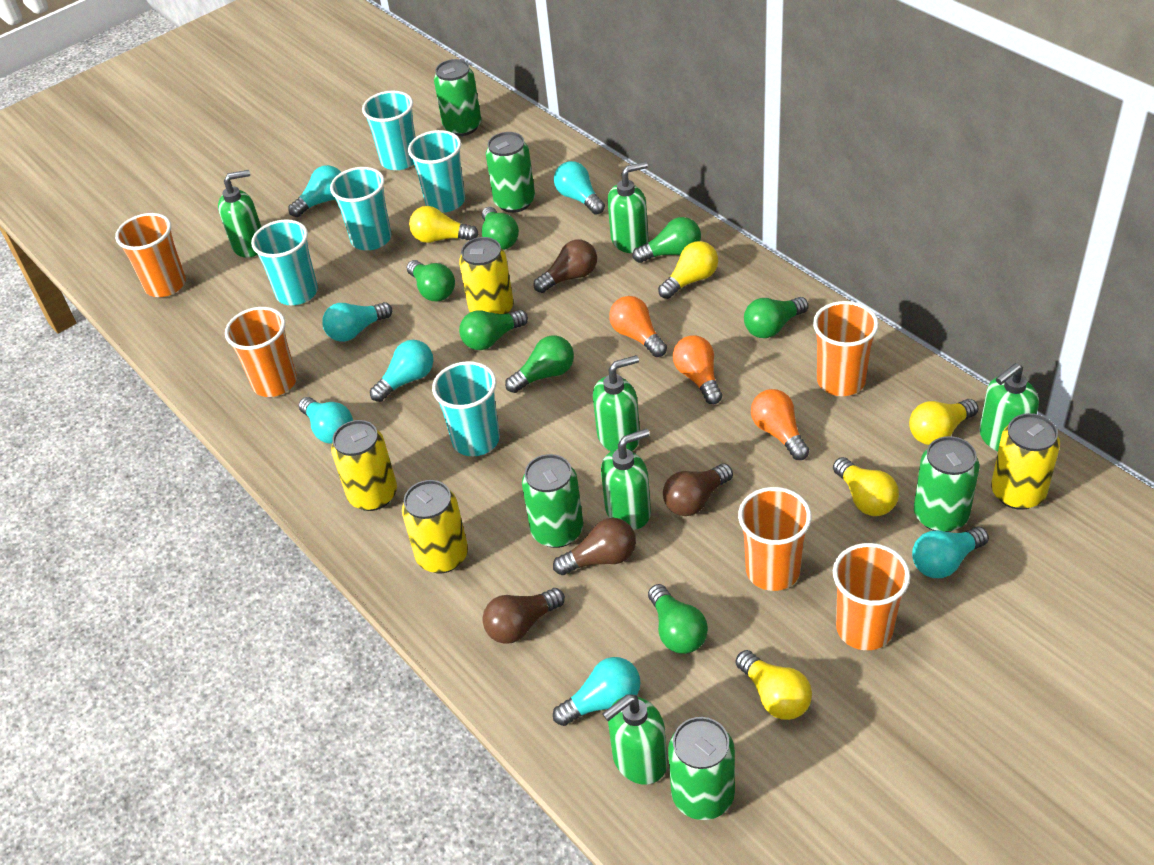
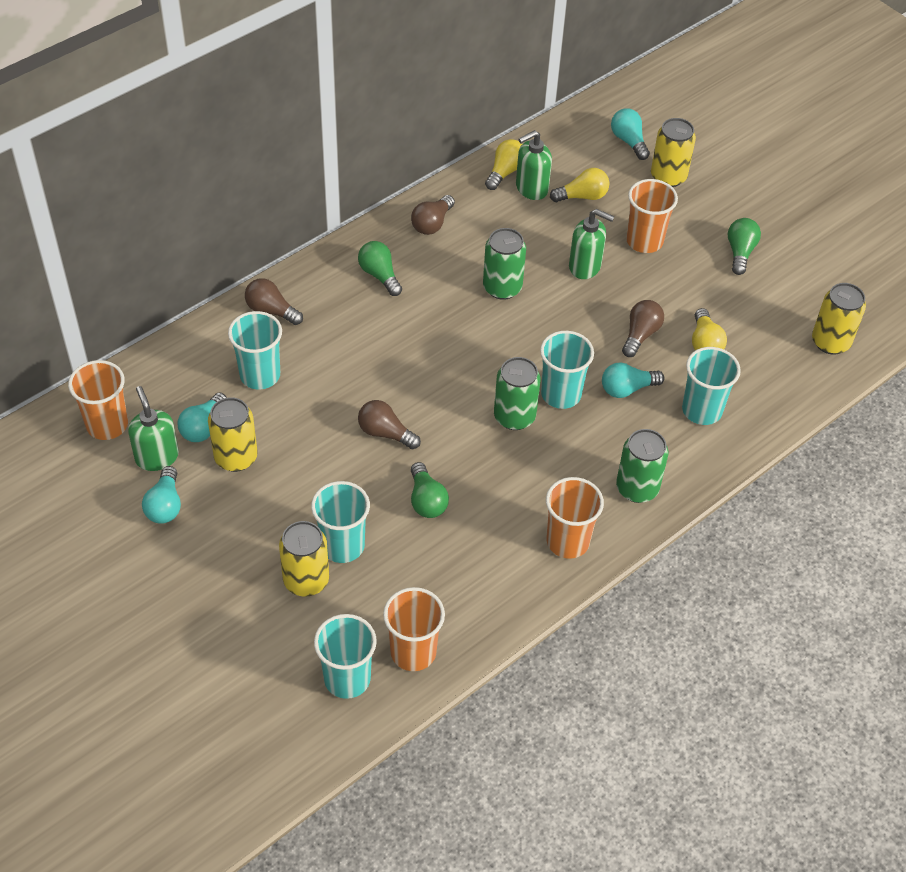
green can: [434,59,481,136] [486,132,535,213] [522,454,583,548] [668,717,735,820] [914,436,979,532] = 5 -> [483,228,526,300] [494,357,541,430] [616,429,668,503] = 3
green light bulb: [407,260,455,301] [459,310,528,350] [482,207,519,250] [505,336,574,393] [633,217,701,263] [648,584,708,654] [744,297,809,338] = 7 -> [358,241,402,296] [411,462,449,518] [728,218,761,275] = 3
green soap dispenser: [218,170,261,258] [593,355,640,451] [601,428,651,530] [602,694,667,785] [608,162,649,253] [979,363,1039,451] = 6 -> [128,386,179,471] [516,130,552,200] [569,209,615,279] = 3
orange cup: [115,213,186,297] [225,307,297,397] [738,487,812,591] [813,301,879,396] [833,543,910,650] = 5 -> [68,360,128,440] [383,587,445,671] [546,477,604,559] [626,179,678,253] = 4
orange light bulb: [609,296,667,357] [673,335,722,404] [751,389,809,460] = 3 -> none = 0
turquoise light bulb: [288,165,341,217] [299,397,353,444] [322,302,392,342] [370,340,433,402] [553,657,640,726] [554,161,605,215] [912,527,989,578] = 7 -> [142,466,181,524] [178,392,227,442] [602,363,664,398] [611,108,650,160] = 4
yellow light bulb: [409,206,479,243] [658,241,718,299] [736,650,812,720] [833,457,899,516] [909,399,979,445] = 5 -> [485,139,522,190] [550,168,609,202] [692,308,727,350] = 3

